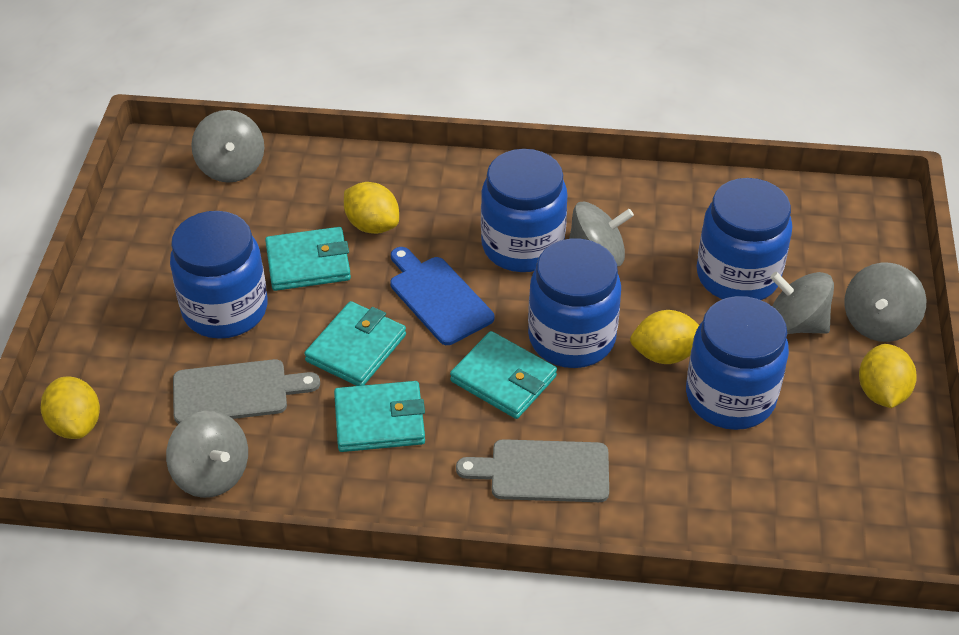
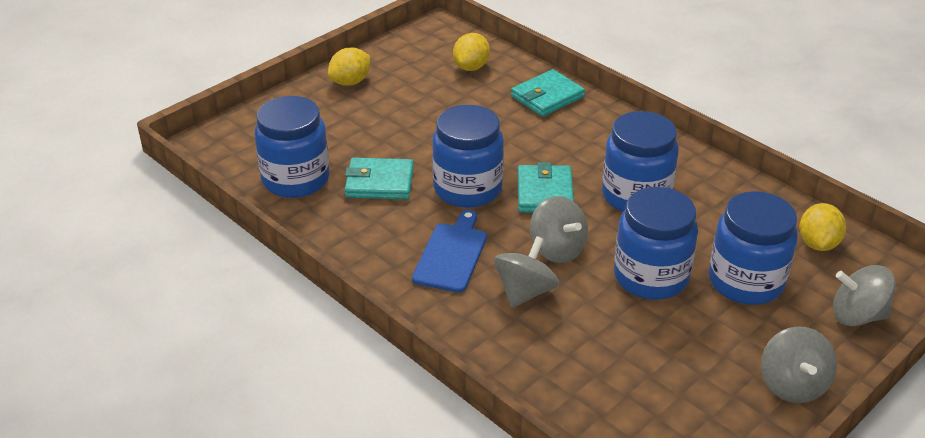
grey cutting board: [173,359,320,424] [456,439,609,502] = 2 -> none = 0
grey spinning top: [166,411,248,498] [191,110,264,183] [569,202,634,267] [770,272,834,334] [844,263,926,342] = 5 -> [494,236,559,308] [530,196,588,263] [761,326,837,403] [833,265,896,326] = 4
turquoise wallet: [265,227,351,291] [304,301,406,386] [334,381,425,452] [450,331,557,419] = 4 -> [345,158,414,200] [511,69,585,117] [518,162,574,213] = 3
yellow lemon: [41,377,100,439] [344,182,399,234] [630,310,699,364] [859,344,917,408] = 4 -> [328,48,370,86] [453,33,490,71] [799,203,846,251] = 3

